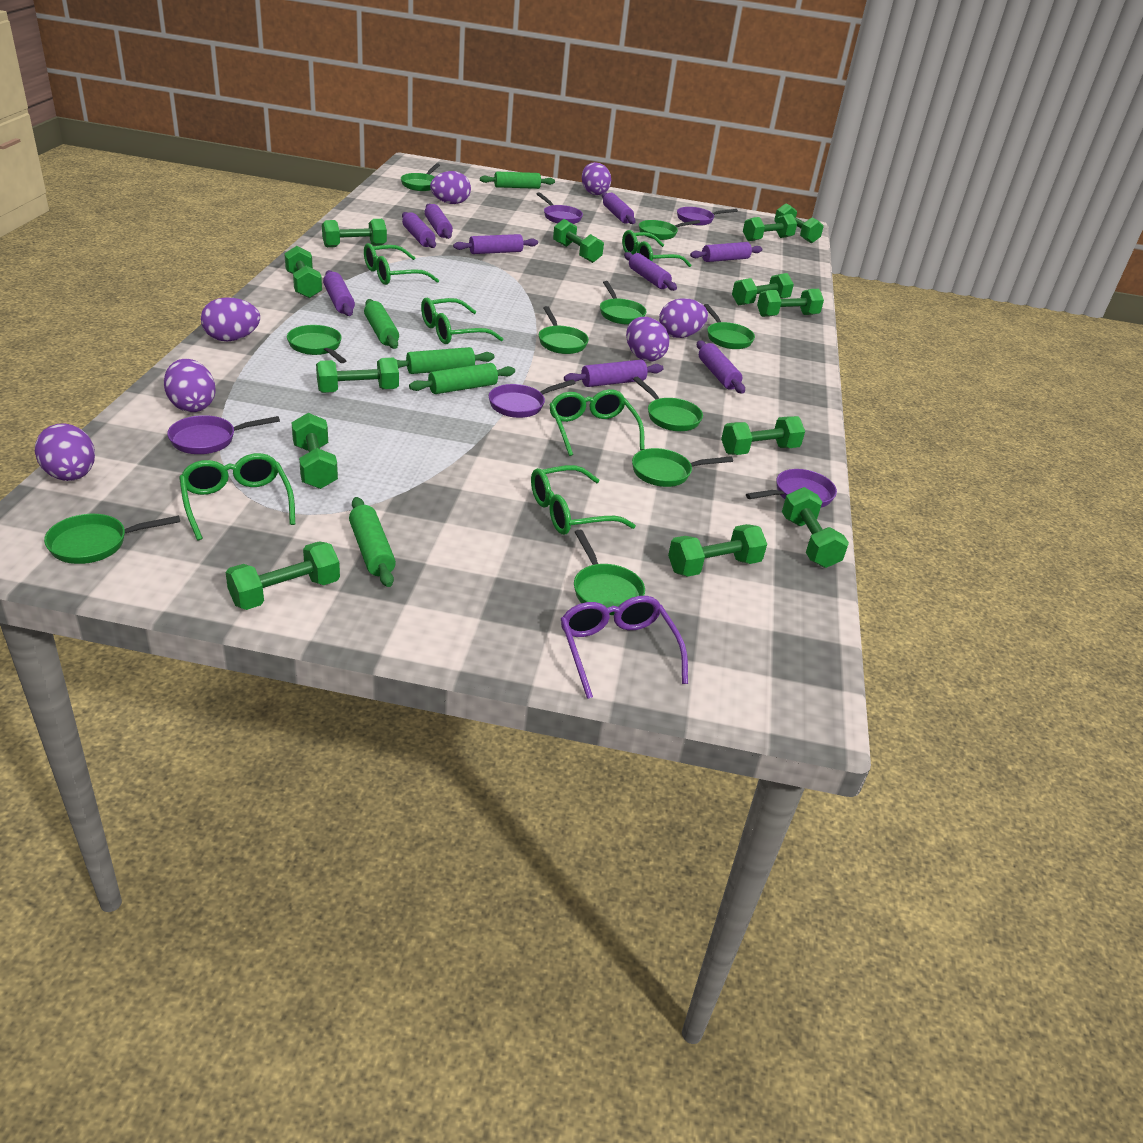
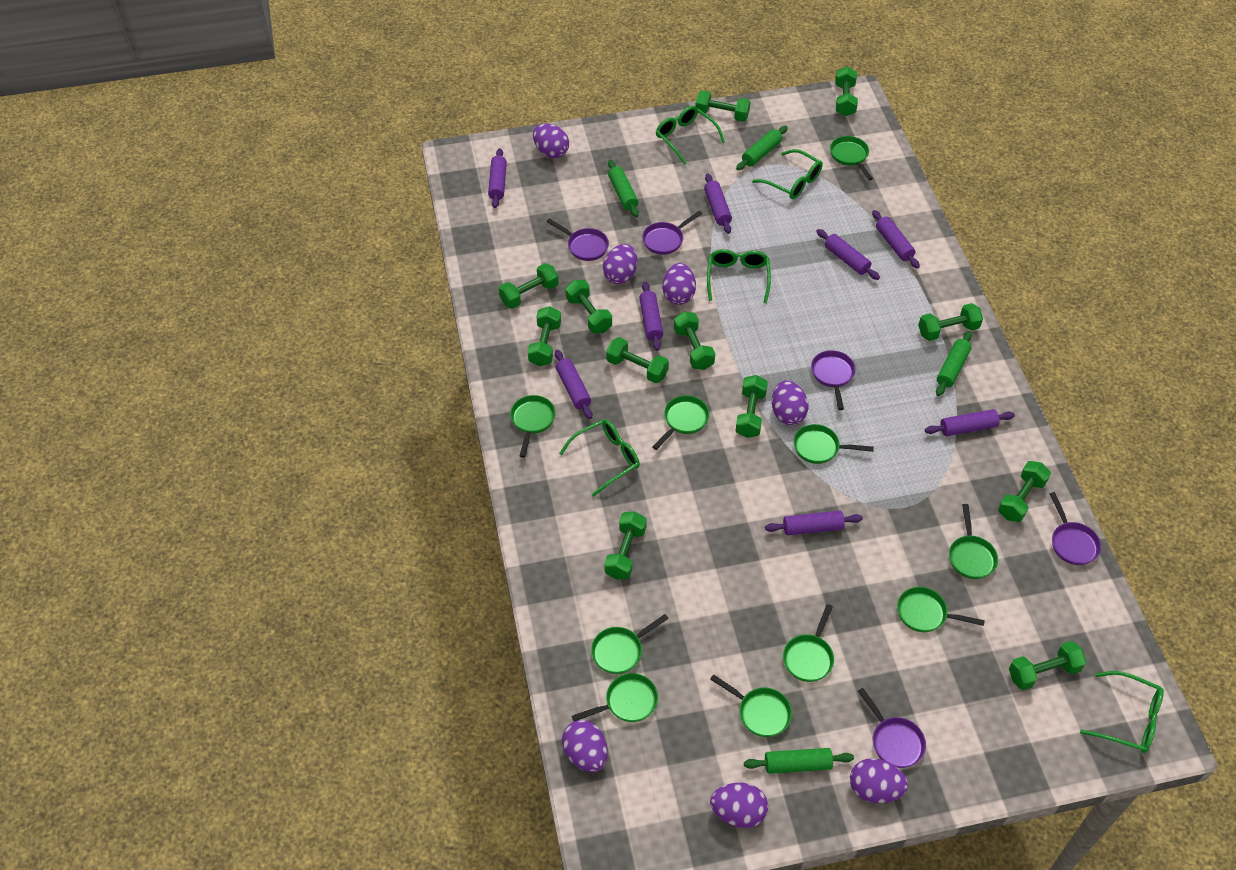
green dumbbell: [225,541,340,610] [284,246,322,298] [291,413,338,489] [316,358,399,393] [322,219,387,247] [553,219,604,263] [668,524,767,577] [721,416,805,455] [732,273,794,306] [743,214,797,241] [757,289,824,317] [774,203,824,243] [782,487,849,568] = 13 -> [499,263,559,309] [528,306,561,366] [565,280,612,333] [604,511,647,579] [606,337,669,383] [674,312,715,370] [695,90,751,122] [736,375,768,438] [835,67,858,116] [918,303,983,341] [998,461,1051,522] [1009,641,1086,690] = 12
green glasses: [179,453,295,541] [364,243,439,285] [421,298,504,344] [531,465,636,535] [549,389,644,456] [622,230,691,267] = 6 -> [559,419,640,497] [656,106,725,165] [707,249,771,304] [752,149,823,199] [1080,671,1164,753] = 5
green rolling pin: [349,497,396,587] [364,299,399,349] [397,347,494,374] [409,363,515,394] [480,172,555,189] = 5 -> [608,160,639,217] [736,126,788,170] [744,748,854,774] [936,331,972,396] = 4
purple glasses: [561,596,688,699] = 1 -> none = 0
purple rolling pin: [323,270,355,316] [402,212,436,248] [425,204,453,239] [453,234,538,254] [564,360,664,387] [602,192,636,224] [624,252,677,291] [690,242,763,262] [697,340,745,394] = 9 -> [488,148,507,208] [555,350,592,419] [639,282,663,351] [704,173,732,234] [765,511,863,535] [816,229,880,280] [872,210,920,269] [925,409,1015,436] = 8

